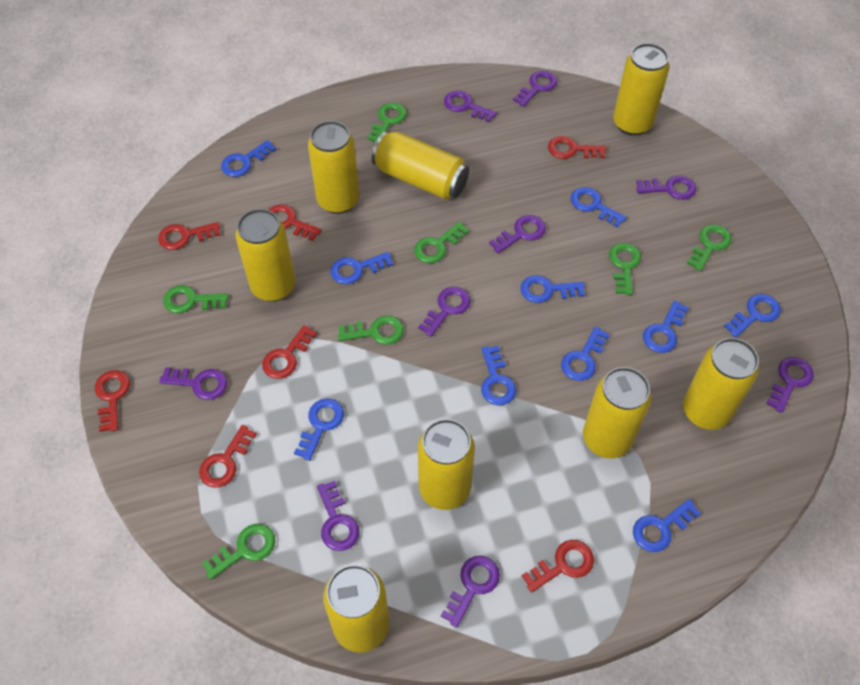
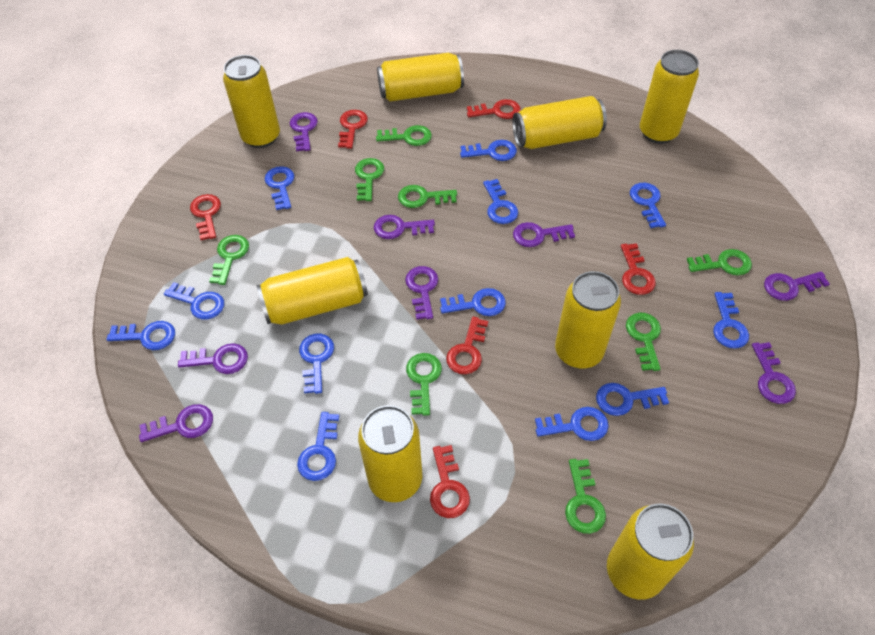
blue key: [221,140,276,177] [294,398,344,461] [330,252,393,284] [481,346,516,405] [521,275,585,303] [561,327,610,381] [571,187,627,227] [633,499,701,552] [643,300,689,353] [724,294,781,338] = 10 -> [107,321,175,350] [164,282,224,320] [265,166,294,210] [297,412,339,481] [299,333,334,394] [440,288,506,316] [460,140,517,161] [483,179,518,224] [535,407,609,441] [596,383,669,416] [630,182,666,228] [713,292,749,349] = 12
green key: [163,285,228,313] [202,524,275,580] [338,315,404,345] [367,102,407,143] [414,222,469,263] [609,243,641,295] [687,225,732,271] = 7 -> [209,235,249,285] [355,158,384,201] [376,125,432,146] [398,185,457,208] [406,353,442,416] [565,459,606,534] [626,313,661,371] [687,249,752,275] = 8
purple key: [159,367,228,400] [317,481,360,551] [418,287,471,337] [441,556,500,627] [444,90,497,123] [489,215,546,254] [513,71,558,107] [636,175,696,200] [766,357,814,413] = 9 -> [139,404,213,442] [178,343,248,374] [290,112,318,151] [374,215,435,239] [405,266,438,320] [513,222,575,247] [752,342,796,404] [764,271,830,301] = 8
red key: [95,370,130,432] [158,222,220,250] [199,425,257,488] [262,325,317,379] [269,204,322,241] [522,540,594,593] [548,136,606,159] = 7 -> [190,194,221,240] [338,110,368,149] [430,445,470,518] [446,316,488,374] [467,99,521,119] [621,243,656,295] = 6

